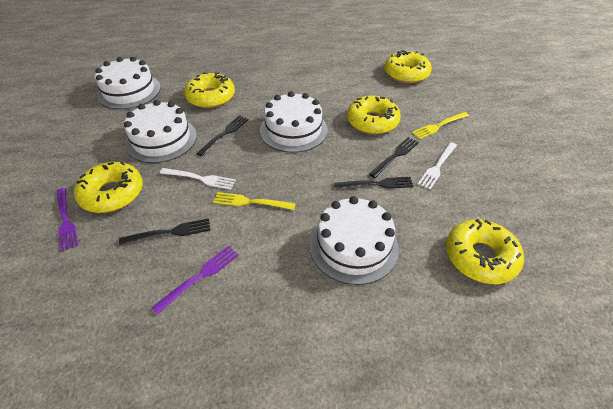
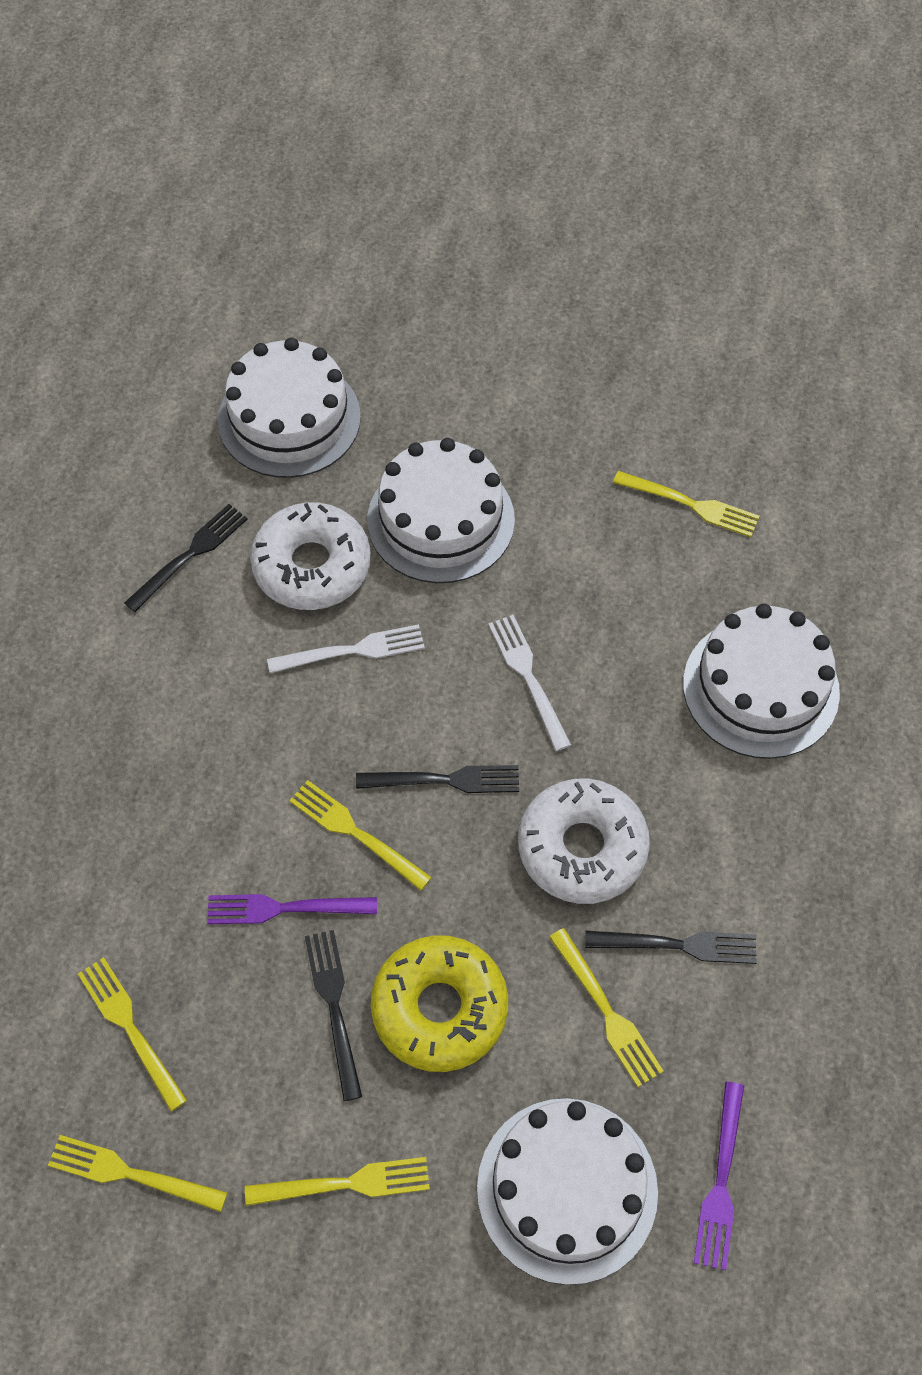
white donut: none = 0 -> [250,502,371,610] [518,779,650,904] = 2
yellow donut: [74,162,143,213] [184,72,235,108] [347,95,401,134] [384,50,432,83] [446,219,524,284] = 5 -> [371,935,508,1072] = 1
yellow fork: [213,192,296,210] [412,112,469,139] = 2 -> [48,1135,228,1212] [78,957,187,1111] [245,1157,430,1206] [289,780,432,891] [549,928,664,1087] [613,471,760,537] = 6

